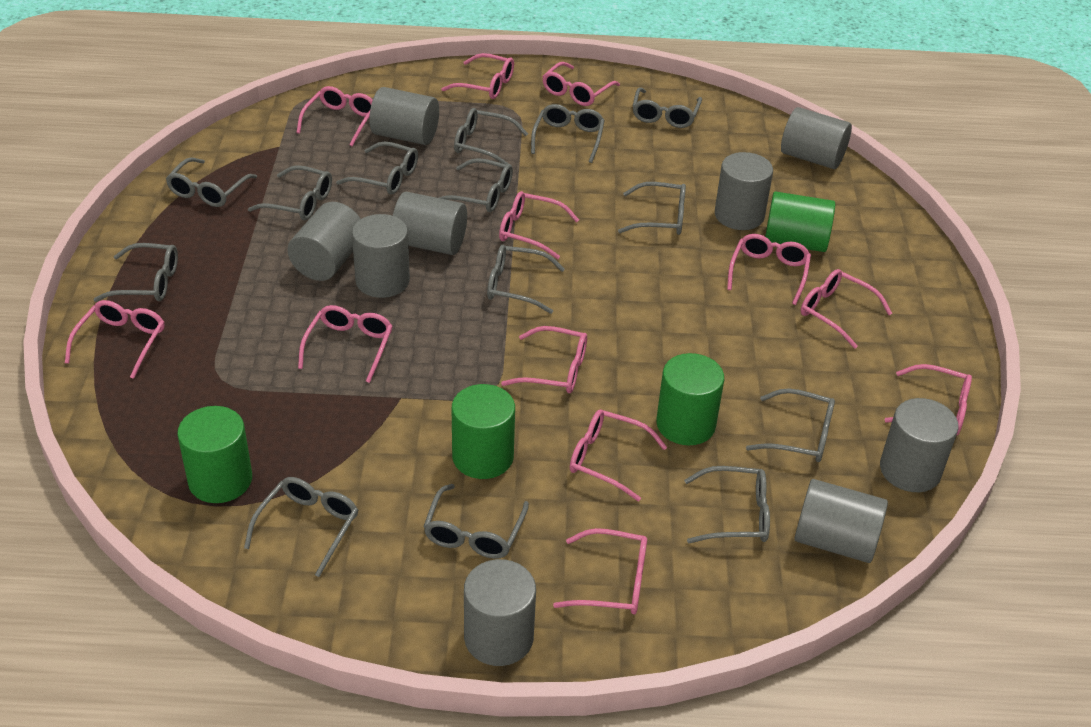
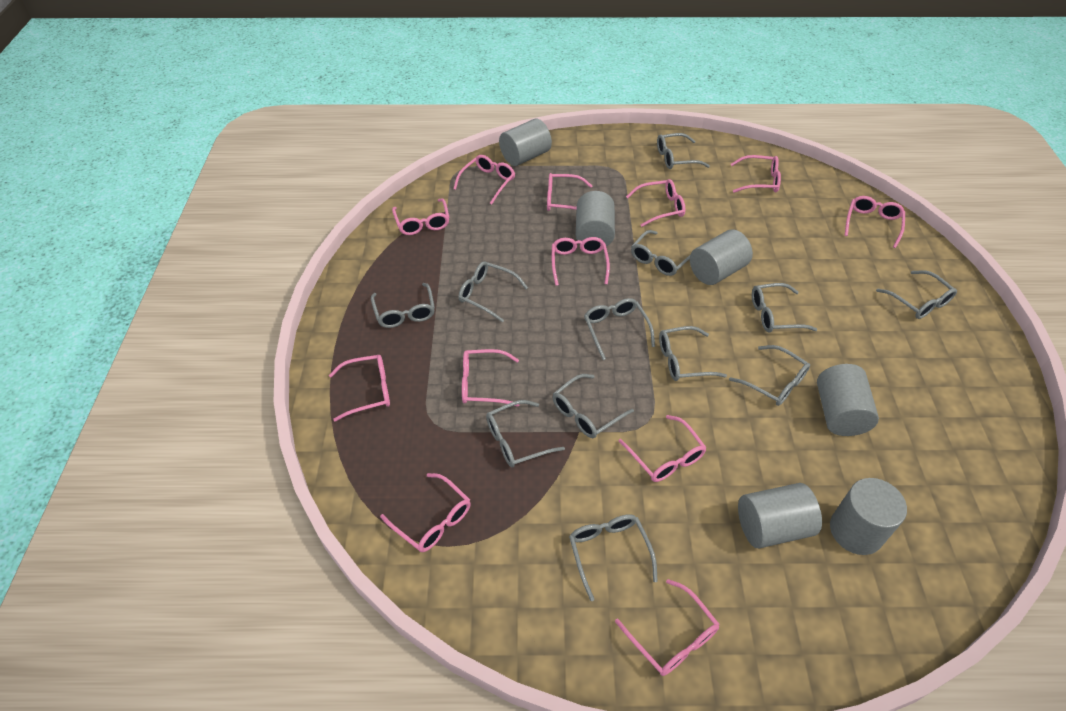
green cylinder: [177,406,252,503] [452,384,515,479] [656,353,724,445] [765,192,835,252] = 4 -> none = 0
grey cylinder: [288,202,361,281] [352,214,410,298] [369,87,439,145] [393,192,467,255] [464,559,536,666] [715,152,773,230] [781,107,852,169] [794,479,888,563] [880,398,958,492] = 9 -> [499,119,552,166] [576,191,615,247] [690,229,753,285] [738,483,822,548] [817,364,879,436] [830,478,907,555] = 6
grey glasses: [93,243,178,302] [166,158,257,207] [244,477,358,577] [248,165,332,220] [336,141,418,195] [423,484,529,559] [439,158,513,212] [454,108,528,165] [487,245,565,314] [531,104,605,163] [618,182,686,235] [632,87,702,128] [684,466,770,543] [746,388,835,462] = 14 -> [371,283,435,328] [458,261,528,322] [486,400,565,467] [553,374,634,438] [569,514,658,601] [584,298,655,360] [631,230,690,276] [657,133,710,169] [659,326,727,381] [729,345,810,406] [752,283,818,333] [876,270,957,319] = 12

